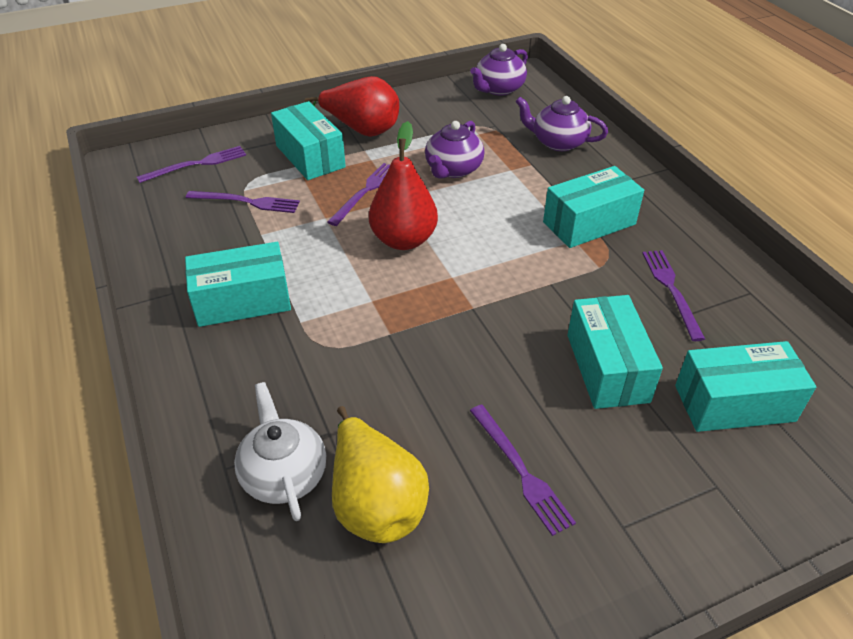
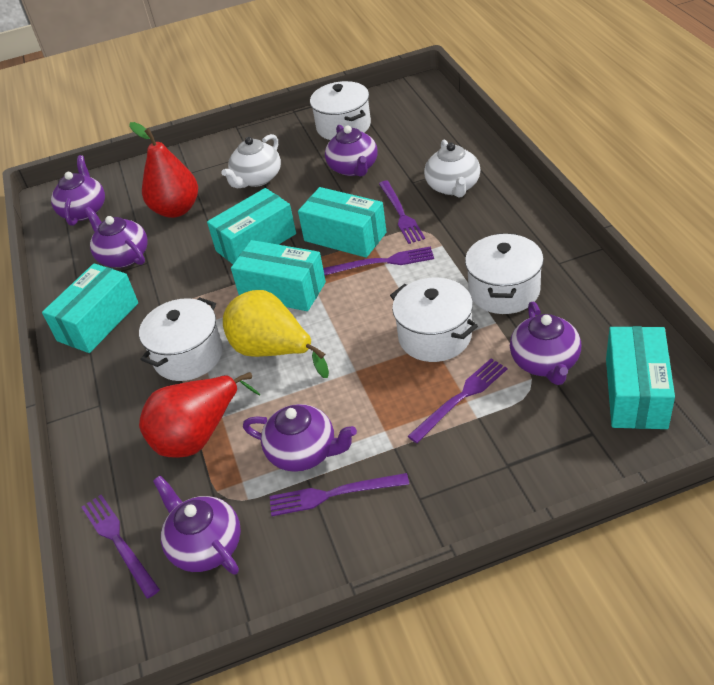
purple teapot: [425,121,484,179] [470,44,528,96] [515,96,608,151] = 3 -> [51,155,105,226] [84,207,148,268] [153,475,241,575] [243,404,357,472] [325,125,378,176] [510,302,581,385] = 6
white pot: none = 0 -> [139,297,223,381] [310,81,371,140] [390,278,478,362] [465,233,544,314] = 4
white teapot: [234,382,326,521] = 1 -> [221,134,281,188] [424,139,480,198] = 2

